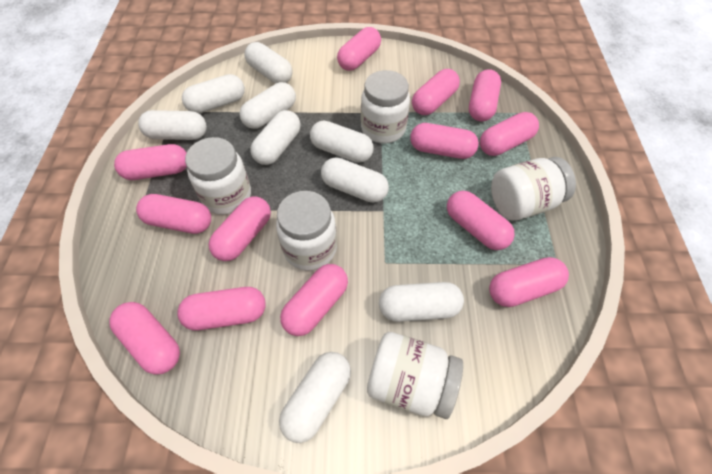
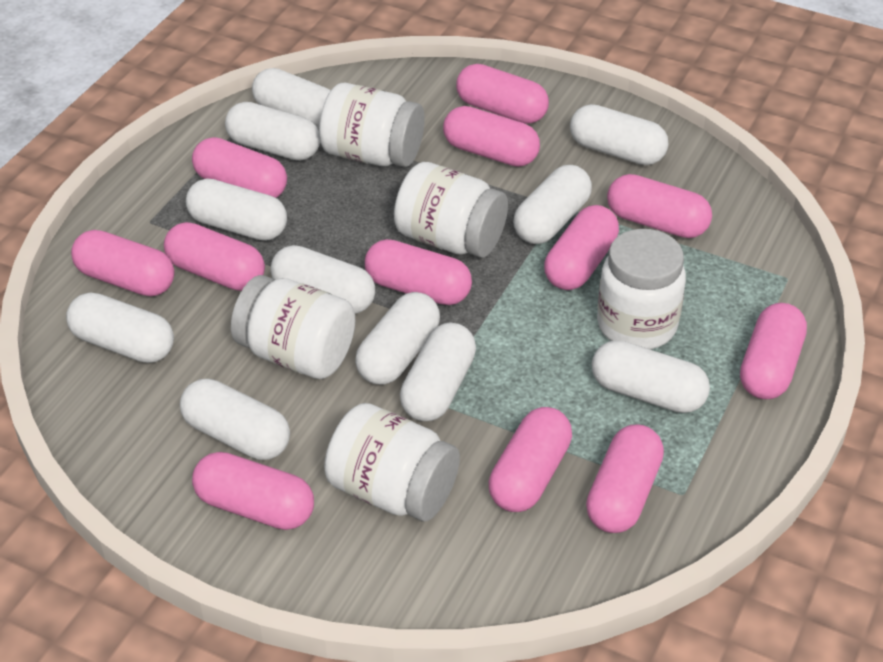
pink capsule: [109,302,180,375] [114,144,187,180] [136,194,211,234] [177,287,266,331] [209,196,271,261] [280,264,348,336] [337,27,381,71] [410,123,479,159] [412,69,460,115] [447,191,515,250] [469,69,501,122] [480,112,539,156] [489,257,569,307] = 13 -> [71,230,175,296] [164,222,265,291] [192,137,287,198] [192,452,314,530] [365,239,472,305] [443,106,540,167] [456,64,549,124] [489,407,572,512] [544,205,619,290] [586,425,664,533] [607,174,712,238] [740,303,807,399] = 12
white capsule: [138,110,207,140] [182,74,245,113] [239,82,296,129] [244,42,292,83] [250,110,301,165] [279,352,351,443] [310,120,374,163] [321,158,389,203] [379,282,464,322] = 9 -> [66,292,174,363] [180,379,290,460] [186,178,287,241] [225,102,320,161] [252,68,331,130] [270,245,375,314] [355,292,440,385] [400,322,476,421] [513,165,592,244] [570,104,669,165] [592,340,710,413] = 11

